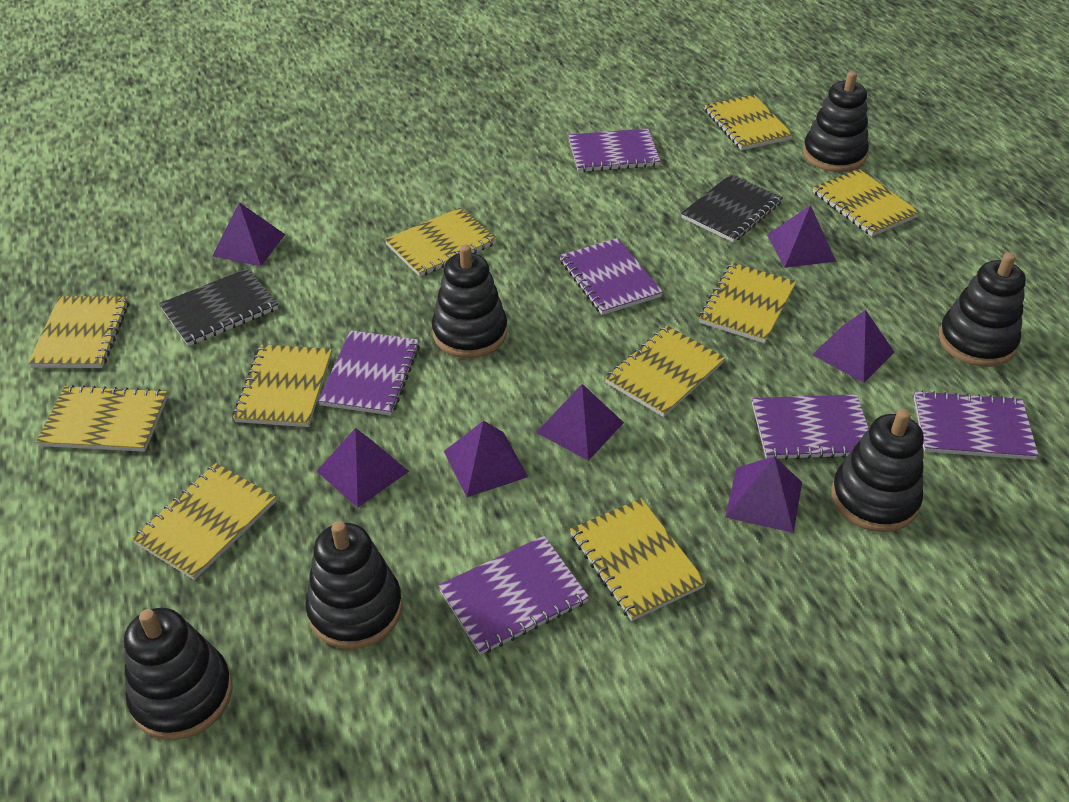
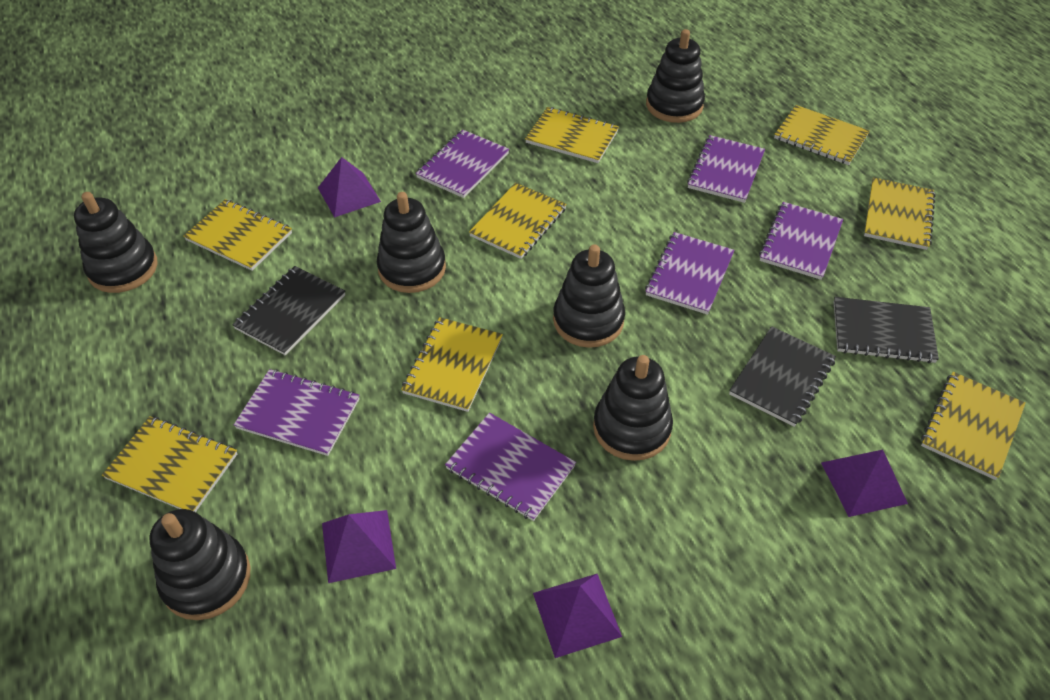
black notebook: [159,268,278,346] [681,174,783,243] = 2 -> [232,266,345,356] [729,326,836,427] [833,297,939,363] = 3
purple pyramid: [213,202,285,266] [317,428,409,508] [444,420,528,497] [536,384,624,461] [725,456,802,533] [767,205,836,268] [812,310,894,383] = 7 -> [318,157,381,218] [322,510,396,583] [533,574,622,658] [821,450,908,517] = 4
yellow notebook: [28,296,129,368] [36,385,168,452] [132,463,276,580] [233,344,332,427] [385,207,497,277] [570,498,707,621] [605,326,726,417] [699,262,796,343] [704,95,793,150] [813,169,920,236] = 10 -> [102,416,237,512] [183,199,292,271] [401,317,503,412] [469,183,567,259] [525,107,619,163] [774,105,870,165] [864,177,936,250] [921,372,1026,480] = 8

